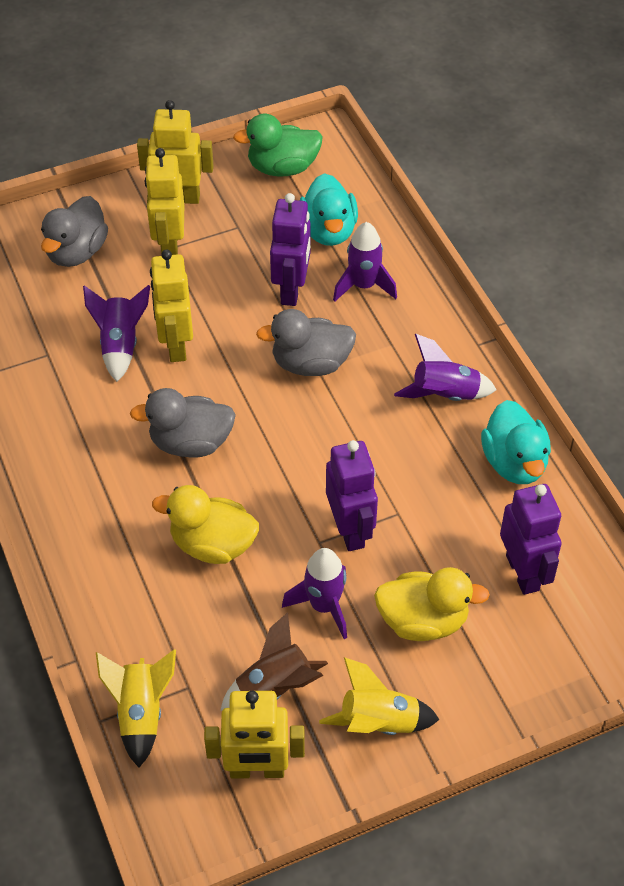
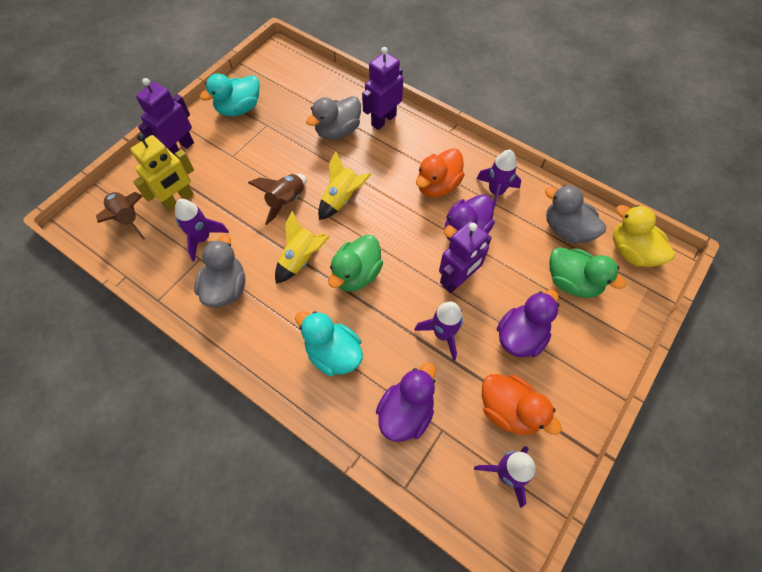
brown rocket: [220,612,328,711] = 1 -> [96,192,145,240] [248,174,306,225] = 2
green duck: [233,114,323,177] = 1 -> [328,235,383,292] [549,247,626,298] = 2
orange duck: none = 0 -> [416,148,465,197] [482,374,562,435] = 2
purple duck: none = 0 -> [376,363,436,442] [444,194,495,241] [497,290,559,358] = 3
yellow duck: [152,485,259,564] [374,567,490,641] = 2 -> [613,205,675,267] = 1
yellow robot: [137,100,214,204] [145,148,184,255] [150,250,193,362] [204,691,305,779] = 4 -> [131,133,194,211] = 1

